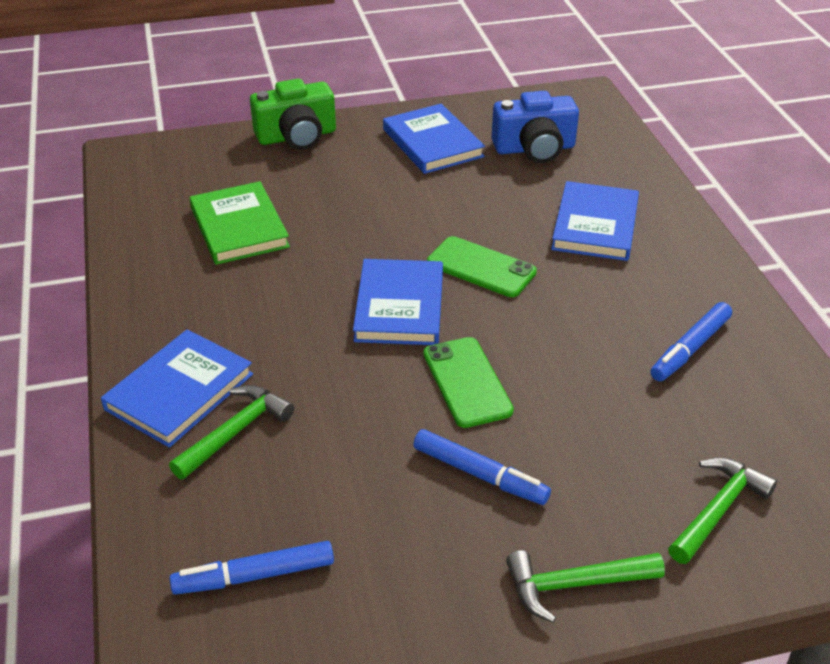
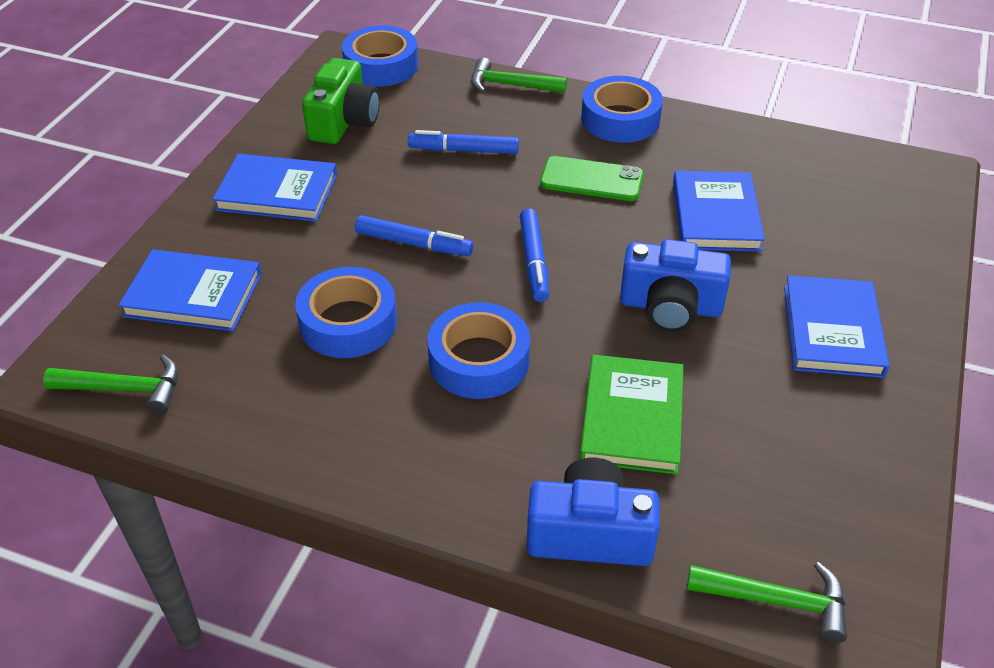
blue camera: [492,91,579,163] = 1 -> [527,458,660,566] [620,239,731,332] = 2
blue tape: none = 0 -> [295,267,397,358] [342,25,418,86] [427,302,530,399] [581,76,663,143] = 4
green phone: [423,337,514,428] [427,236,537,297] = 2 -> [540,156,644,201] = 1

